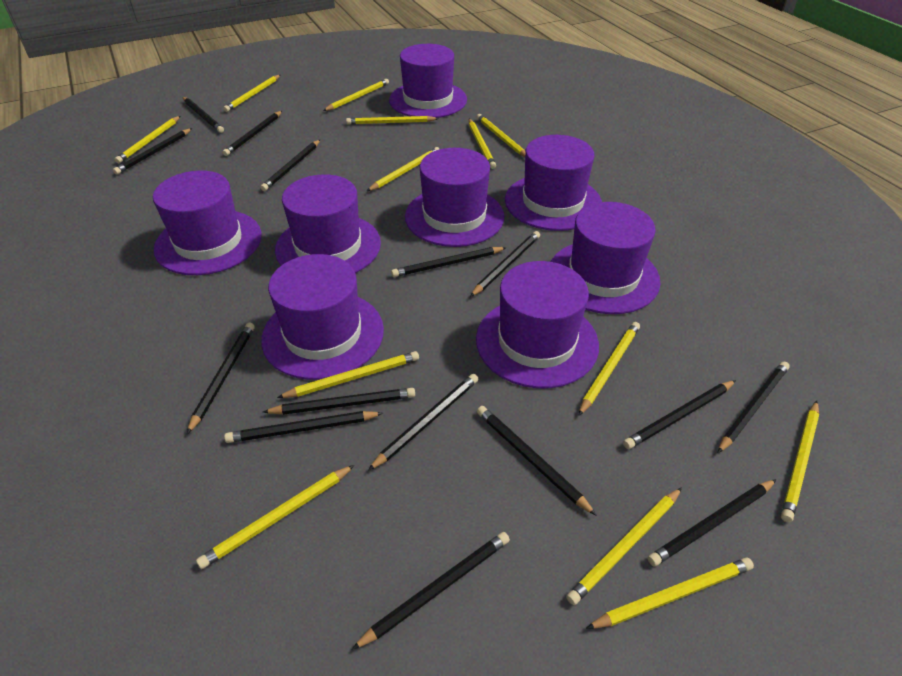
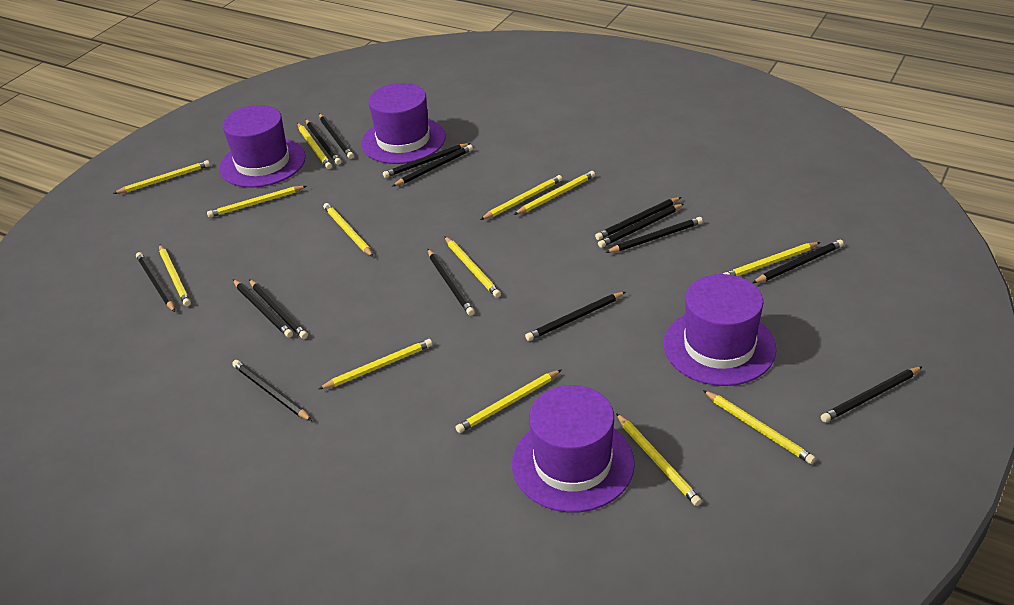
purple hat: [153,171,262,275] [261,254,384,380] [275,174,381,273] [389,44,467,118] [405,148,504,247] [476,261,599,389] [505,135,602,231] [551,202,661,314] = 8 -> [219,105,306,188] [361,83,445,164] [512,385,635,513] [664,274,776,386] = 4

